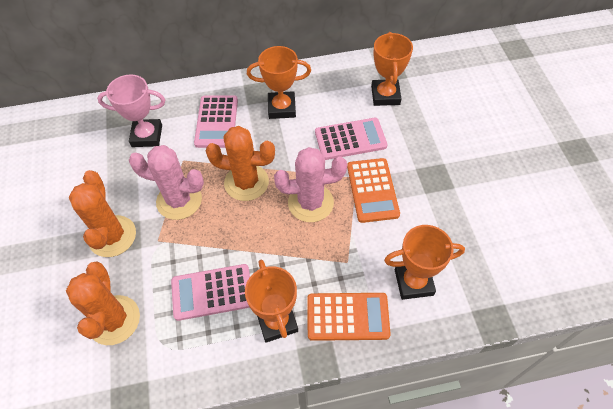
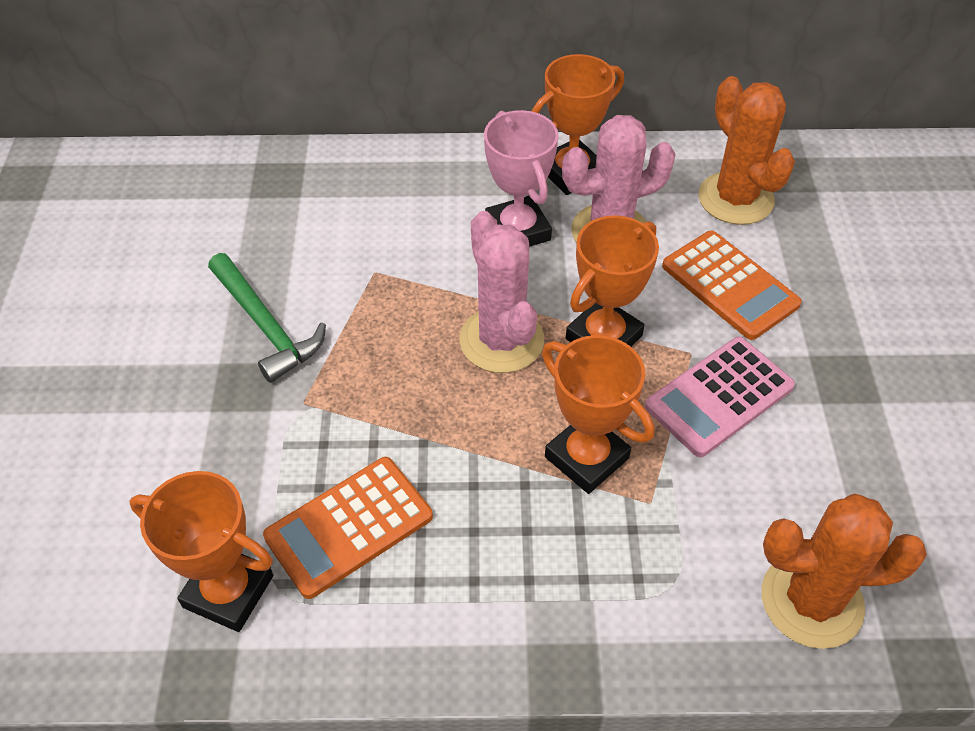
green hammer: none = 0 -> [208,253,326,383] = 1
orange cactus: [66,261,140,345] [69,170,136,257] [206,126,275,201] = 3 -> [698,76,795,225] [761,494,927,649] = 2
pink calculator: [171,264,250,321] [194,95,238,148] [315,118,387,160] = 3 -> [645,337,795,457] = 1

